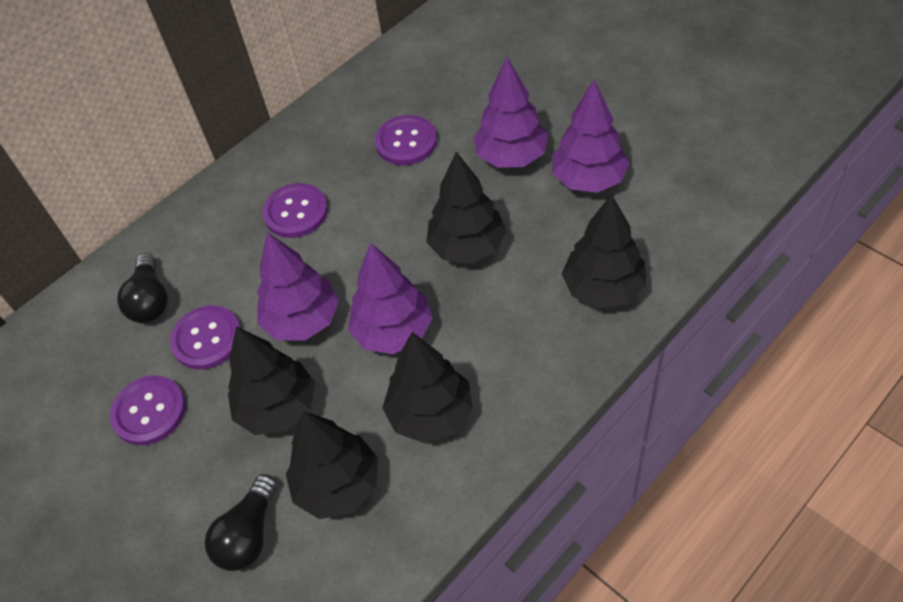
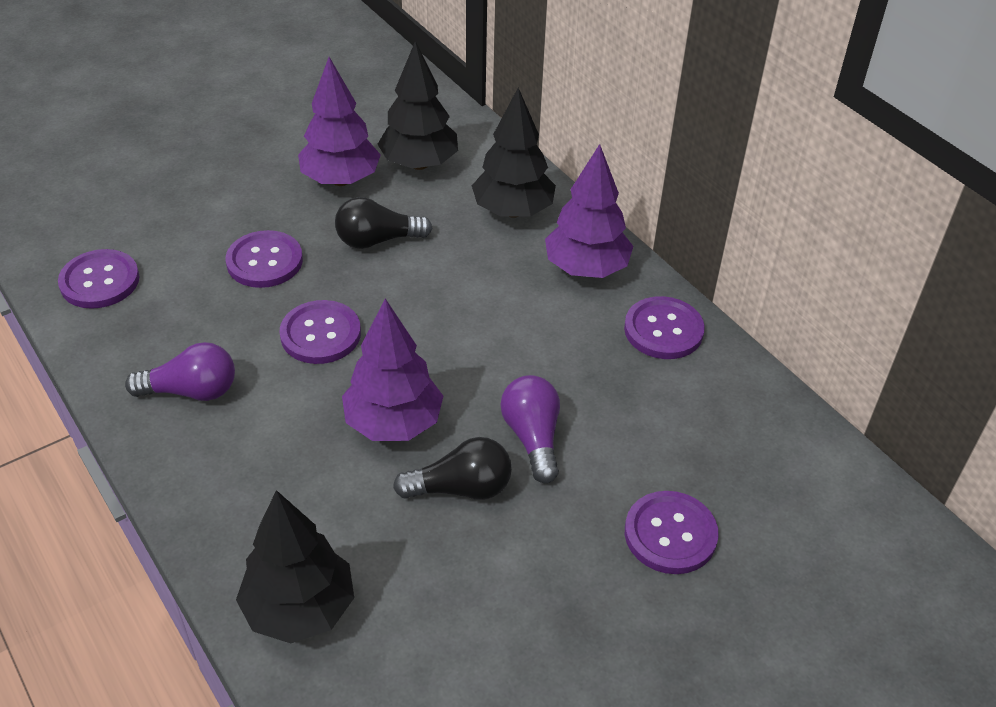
black tree: [228,327,315,435] [286,411,378,519] [382,332,473,443] [427,152,507,264] [562,194,647,309] = 5 -> [236,490,354,643] [378,41,458,170] [472,88,556,218] = 3
purple button: [110,375,186,445] [170,306,241,370] [263,183,328,238] [375,115,437,165] = 4 -> [58,249,139,309] [225,230,303,288] [279,300,361,364] [624,296,705,359] [625,491,719,574] = 5
purple light bulb: none = 0 -> [125,342,235,401] [500,375,560,483] = 2
purple tree: [257,232,339,341] [348,243,433,354] [473,57,549,168] [552,80,629,193] = 4 -> [298,57,381,186] [342,299,443,441] [545,144,633,278] = 3

